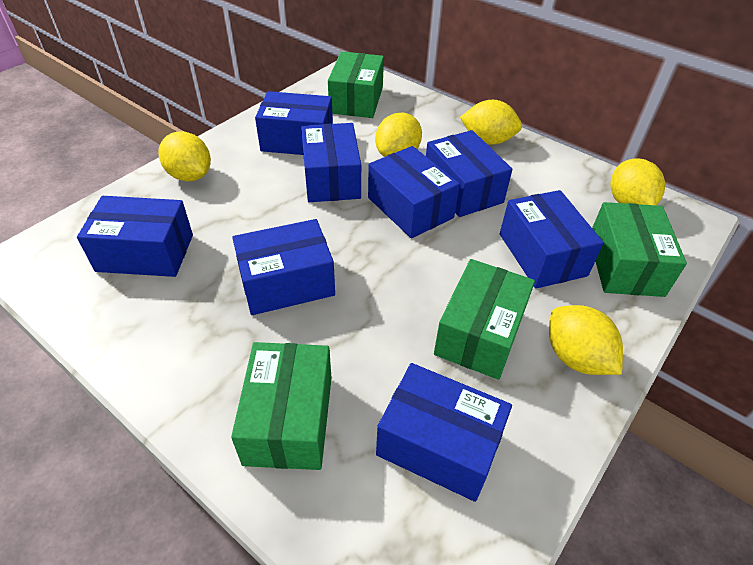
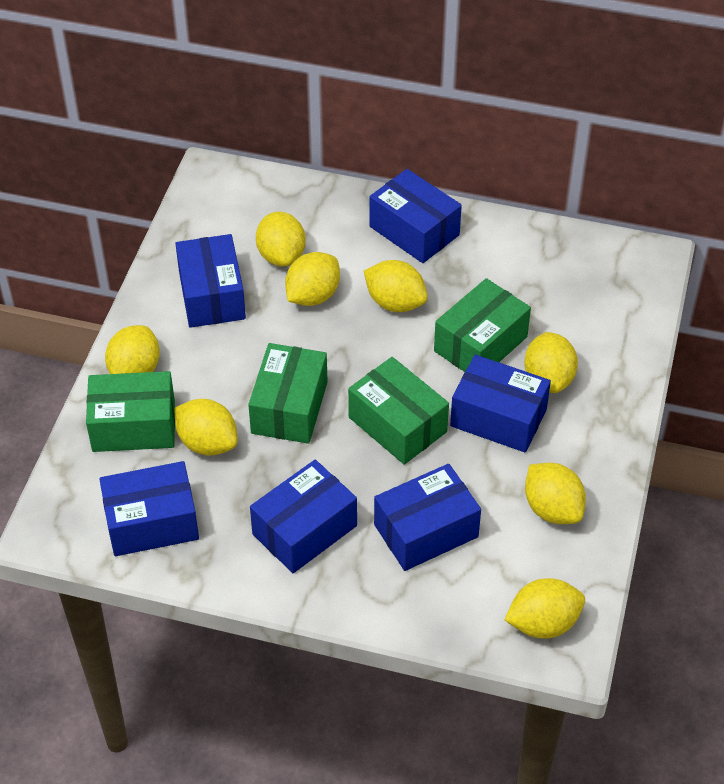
blue box: [77,196,193,277] [232,219,335,315] [255,91,333,155] [301,123,361,202] [368,146,460,239] [376,363,512,502] [426,130,512,217] [500,190,604,289] = 8 -> [99,461,199,556] [175,234,246,328] [250,460,357,573] [369,169,462,263] [374,464,481,571] [450,355,551,453] = 6
yellow lemon: [159,132,211,181] [375,113,422,157] [460,100,522,145] [549,305,623,375] [610,158,665,205] = 5 -> [105,325,160,374] [175,399,237,456] [256,212,306,267] [285,252,340,306] [364,260,428,312] [504,578,585,639] [524,332,578,393] [525,463,586,524] = 8

